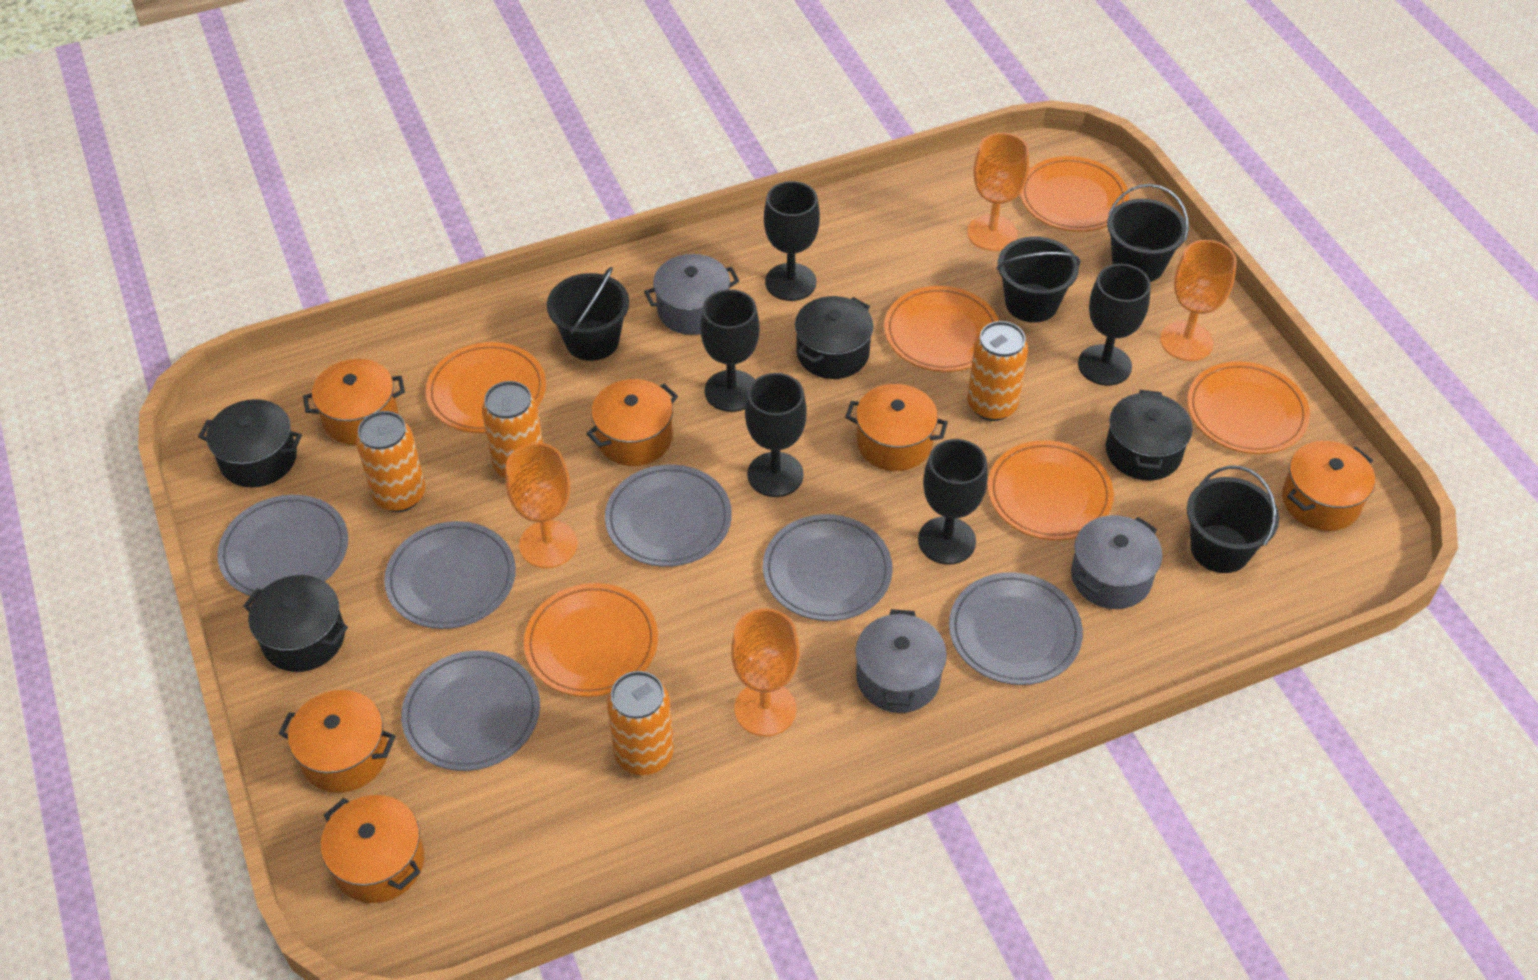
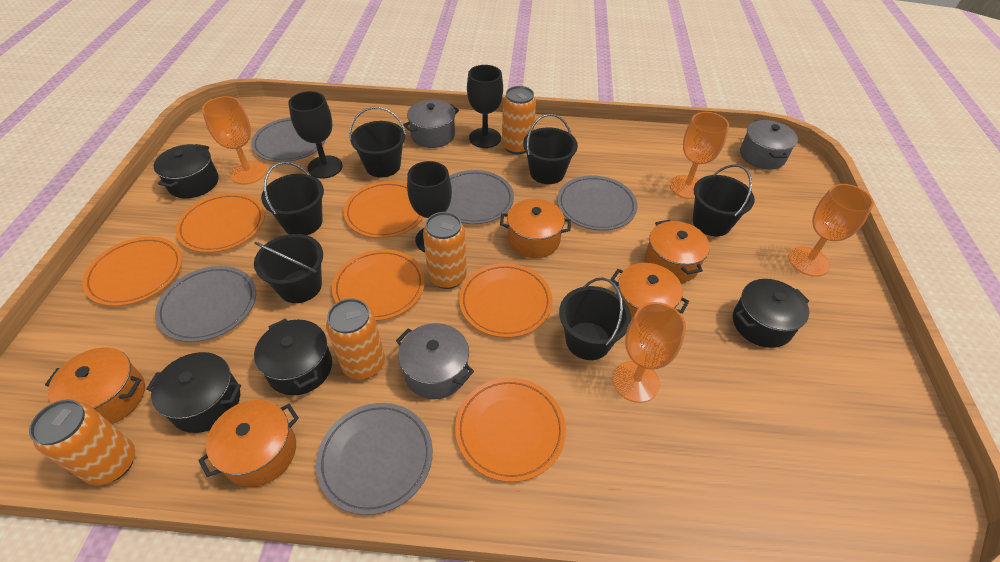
black bucket: [547,267,629,361] [997,236,1081,323] [1107,184,1189,282] [1187,466,1279,573] = 4 -> [254,234,323,303] [261,162,324,235] [349,107,406,178] [523,114,578,184] [559,277,631,360] [693,165,755,236] = 6
black goblet: [700,289,760,412] [745,373,807,497] [764,181,820,301] [918,439,988,564] [1078,264,1151,386] = 5 -> [288,91,343,178] [407,161,452,252] [467,65,503,148] = 3
grey plate: [217,495,348,596] [384,521,516,629] [401,650,540,771] [605,464,732,567] [763,514,893,621] [949,572,1083,685] = 6 -> [155,266,256,342] [251,117,326,162] [316,403,433,515] [446,170,514,224] [557,175,638,231] = 5
orange pot: [279,690,396,793] [303,359,405,445] [320,795,424,903] [586,379,678,466] [845,384,948,471] [1282,441,1375,531] = 6 -> [45,347,145,424] [198,400,299,487] [500,199,571,258] [610,263,689,320] [645,220,710,283] = 5

